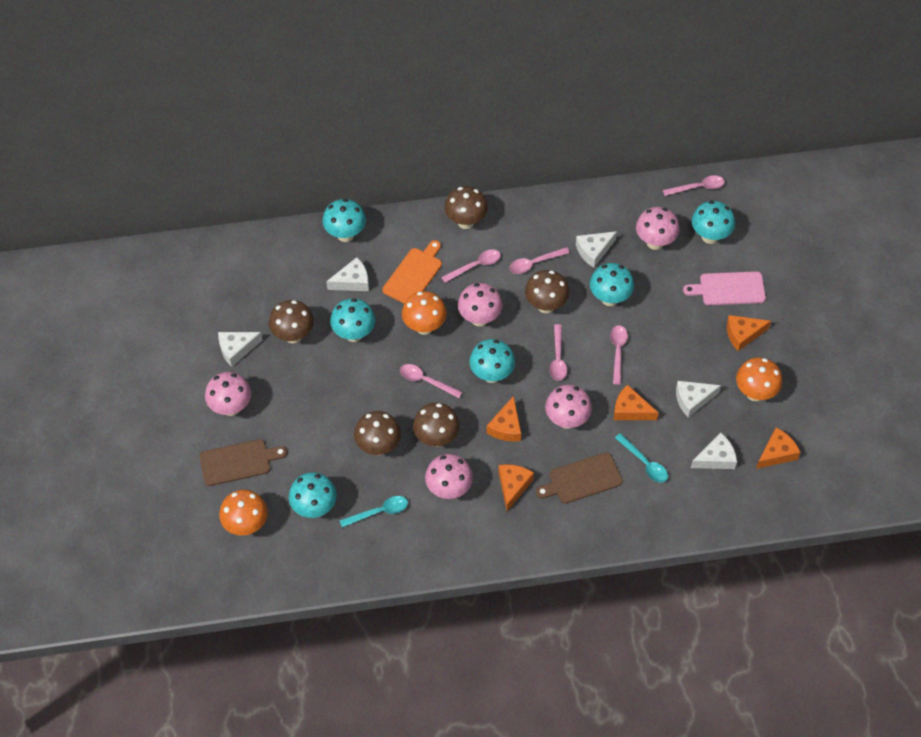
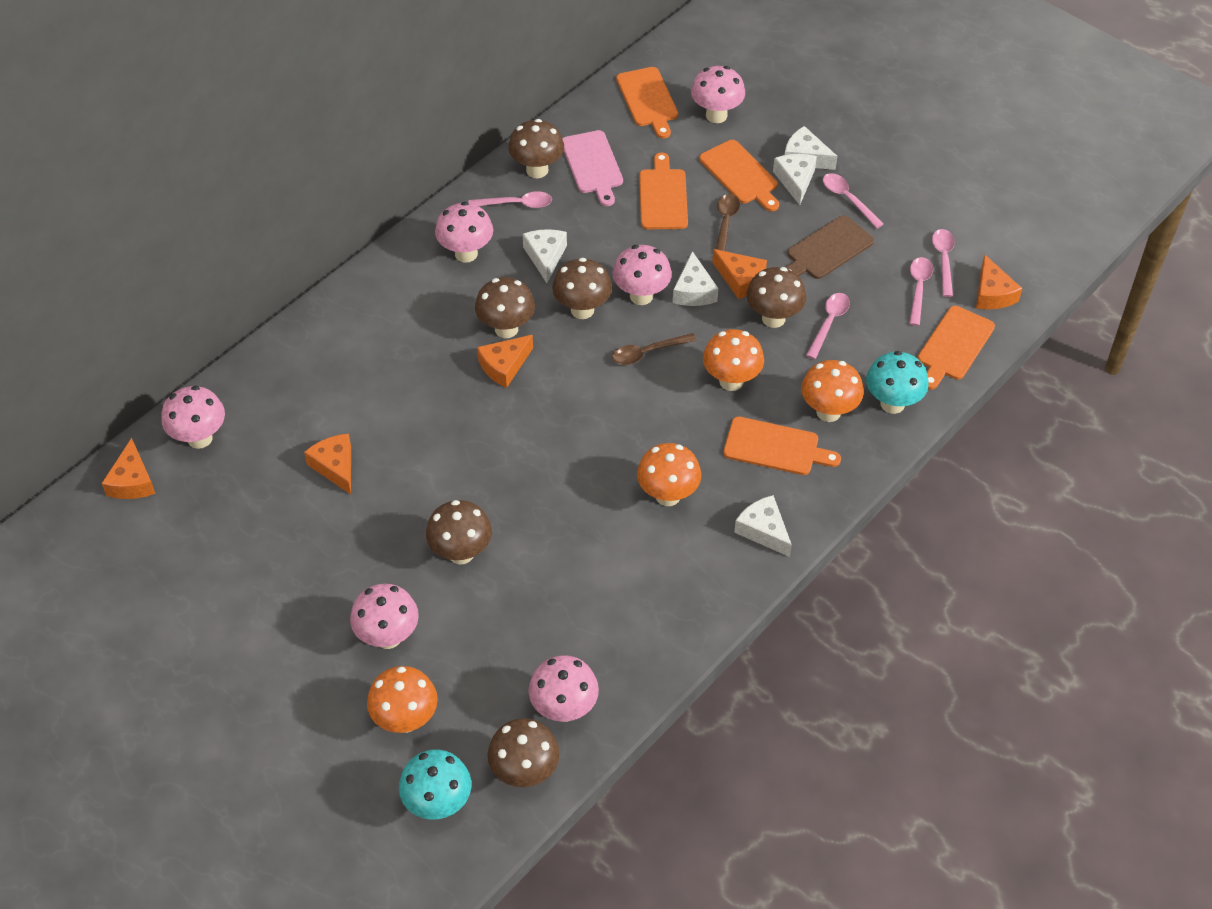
brown cutting board: [200,439,287,486] [536,452,623,504] = 2 -> [785,215,874,279] = 1
brown mushroom: [269,300,314,344] [354,411,401,455] [413,403,460,447] [445,186,488,229] [525,270,569,313] = 5 -> [426,500,492,565] [475,277,535,338] [487,718,559,787] [508,119,564,178] [552,258,612,319] [746,267,806,328] = 6
brown spoon: none = 0 -> [612,333,697,365] [716,194,740,251] = 2
orange cutting board: [382,240,442,304] = 1 -> [616,67,678,138] [639,152,688,229] [699,140,779,211] [723,417,841,475] [917,306,995,390] = 5
orange mushroom: [219,490,268,536] [402,291,447,335] [736,357,782,401] = 3 -> [367,666,438,733] [637,443,701,506] [703,329,764,391] [801,360,864,422] = 4
pink mushroom: [205,372,251,416] [425,454,473,499] [458,283,503,327] [545,385,592,429] [636,207,679,250] = 5 -> [161,386,225,449] [350,583,419,649] [435,202,493,263] [528,655,599,722] [612,245,672,305] [691,66,745,123] = 6
pink spoon: [400,364,462,398] [441,249,501,283] [509,247,570,274] [549,324,567,381] [610,325,628,385] [663,175,725,196] = 6 -> [469,191,552,208] [806,293,850,359] [823,173,884,229] [909,257,933,326] [932,229,955,297] = 5
turquoise mushroom: [289,472,337,518] [322,199,366,242] [330,298,375,342] [469,339,515,383] [590,263,634,306] [692,201,735,244] = 6 -> [399,749,471,820] [866,351,929,414] = 2
turquoise spoon: [339,496,408,527] [615,433,668,483] = 2 -> none = 0

